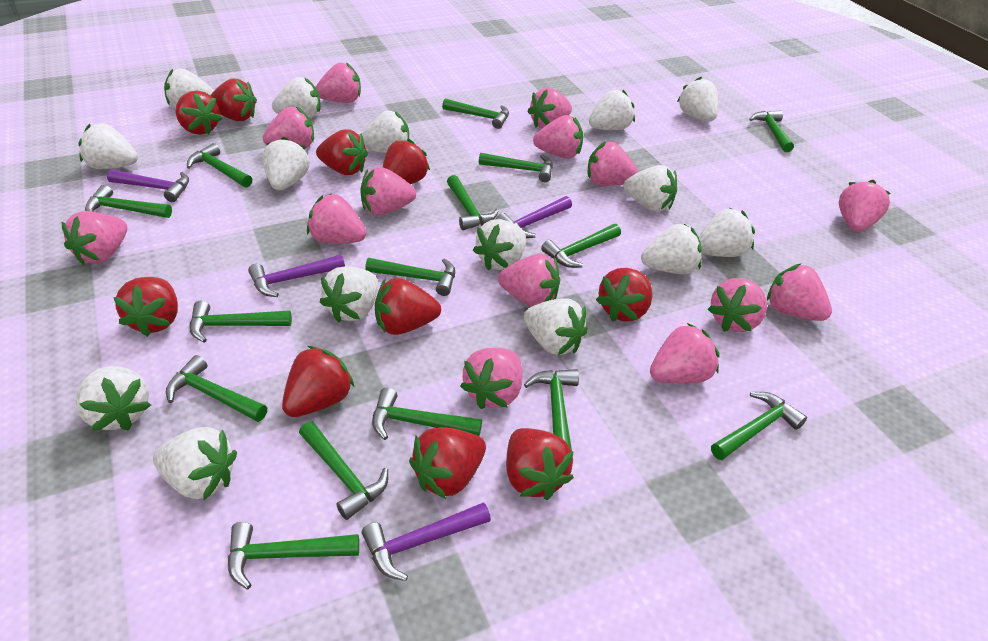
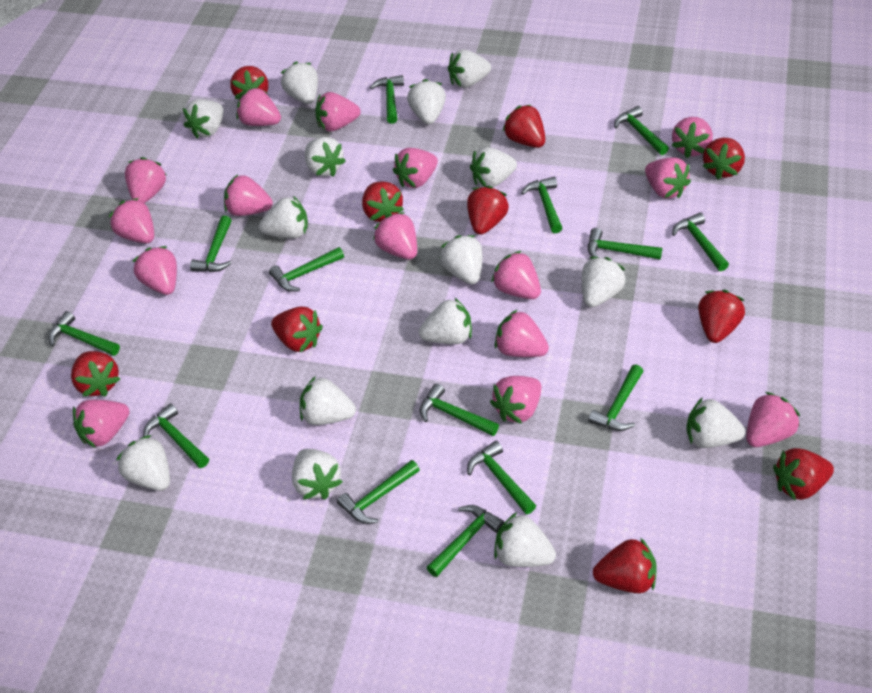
green hammer: [85,185,172,218] [166,355,267,422] [187,143,252,188] [190,301,292,343] [228,522,359,589] [299,421,388,520] [365,258,455,296] [372,388,482,440] [442,98,509,129] [447,175,499,230] [479,153,553,182] [524,369,579,451] [541,224,621,268] [711,392,807,460] [749,110,794,152] = 15 -> [48,311,120,356] [143,403,209,468] [190,216,232,272] [269,247,344,292] [337,460,420,524] [370,75,404,124] [420,383,499,436] [426,505,504,577] [467,441,536,514] [521,177,562,233] [588,228,663,260] [588,365,644,431] [614,106,669,155] [672,212,729,271] = 14
pink strawberry: [62,211,127,265] [263,107,314,148] [307,193,367,244] [316,62,361,103] [361,167,416,215] [460,348,523,409] [498,254,560,307] [527,88,572,128] [533,115,583,159] [588,142,639,186] [650,323,720,384] [708,278,767,332] [767,263,832,321] [839,180,890,232] = 14 -> [73,400,130,448] [109,198,154,243] [125,157,166,203] [133,246,177,295] [224,175,273,216] [236,87,281,126] [315,92,361,132] [373,212,417,260] [393,148,438,188] [490,376,541,424] [491,251,541,299] [495,309,549,357] [645,158,691,198] [672,117,713,158] [746,392,800,447] = 15
purple hammer: [107,169,189,202] [248,255,345,297] [362,502,491,581] [496,196,572,238] = 4 -> none = 0

